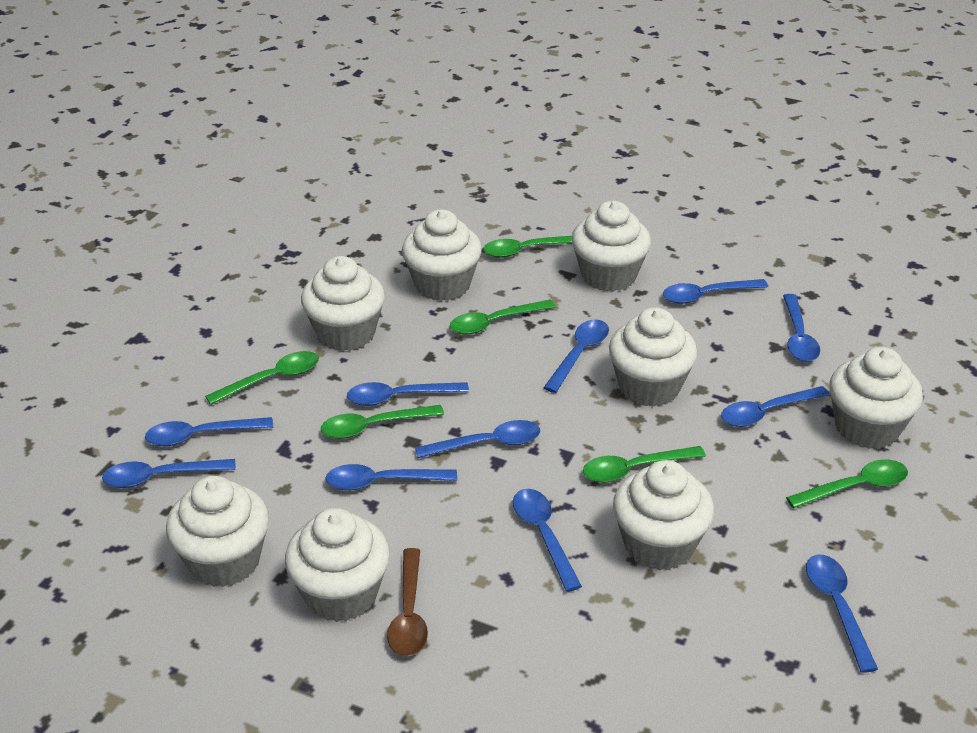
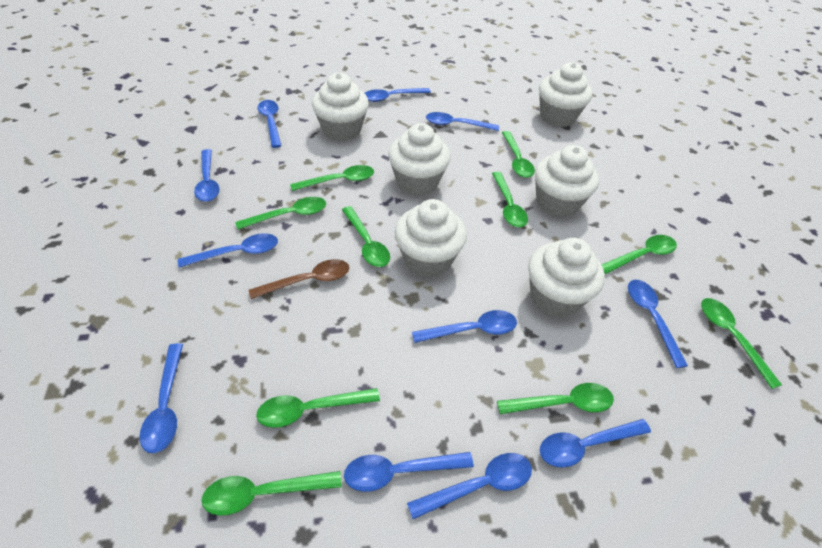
green spoon: [205,351,319,405] [321,405,444,439] [450,300,556,335] [483,236,572,258] [583,446,706,482] [786,459,908,508] = 6 -> [201,471,342,516] [235,197,326,230] [256,388,380,428] [290,165,374,191] [342,206,390,267] [492,172,528,227] [497,383,614,414] [502,131,535,178] [602,235,677,274] [701,298,782,389] = 10
white cupcake: [166,476,269,587] [285,508,390,622] [301,256,385,351] [402,209,482,301] [572,201,651,292] [609,307,697,407] [613,460,714,570] [829,347,923,449] = 8 -> [312,73,369,141] [388,123,450,195] [395,199,467,277] [528,238,605,317] [535,145,599,217] [539,62,592,127] = 6

